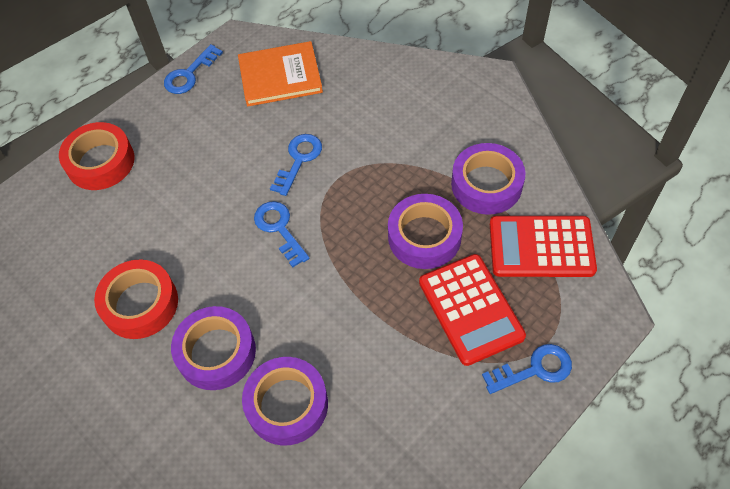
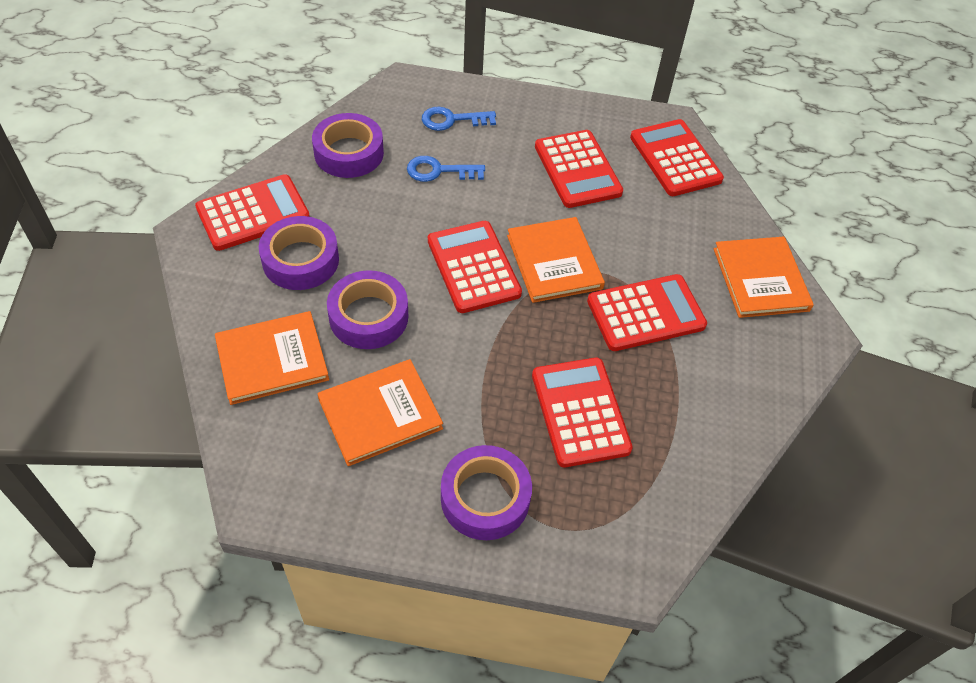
blue key: [164,44,223,94] [254,201,310,268] [270,134,322,196] [482,344,572,394] = 4 -> [407,156,485,182] [422,107,496,131] = 2
orange book: [238,41,323,107] = 1 -> [215,311,329,405] [317,359,443,466] [507,217,605,303] [714,237,814,318] = 4
red calculator: [419,254,526,366] [490,216,597,277] = 2 -> [195,174,310,251] [428,221,522,313] [532,358,633,467] [535,130,623,208] [587,274,707,351] [630,119,724,196] = 6
red tape: [59,122,134,190] [94,260,178,339] = 2 -> none = 0

